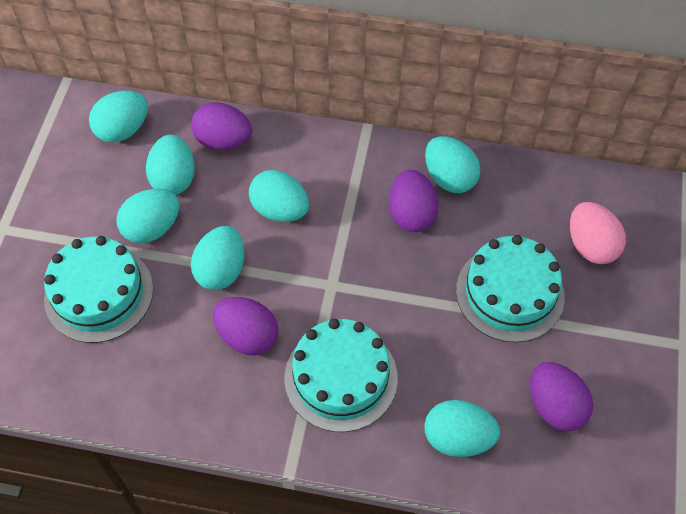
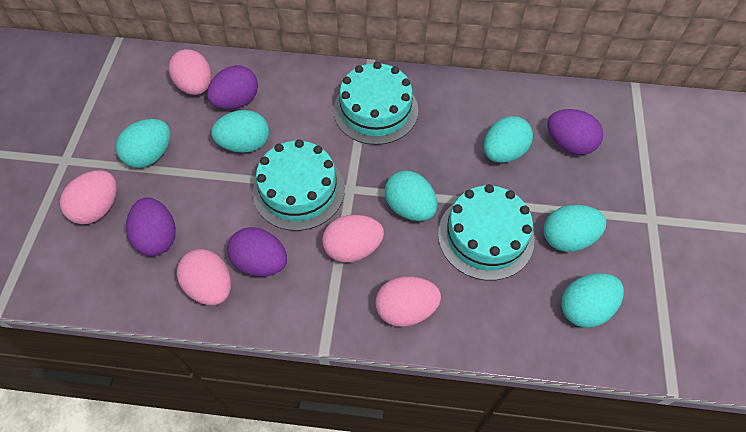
pink egg: [570,202,626,264] = 1 -> [60,170,117,224] [169,49,211,95] [177,249,231,305] [322,215,384,263] [375,276,441,327] = 5
turquoise egg: [89,90,148,143] [116,189,179,244] [146,135,195,195] [191,226,244,290] [249,170,309,222] [424,400,500,457] [425,136,480,193] = 7 -> [116,119,170,168] [211,110,269,153] [385,171,437,221] [484,116,533,163] [544,205,606,252] [561,273,624,328] = 6

